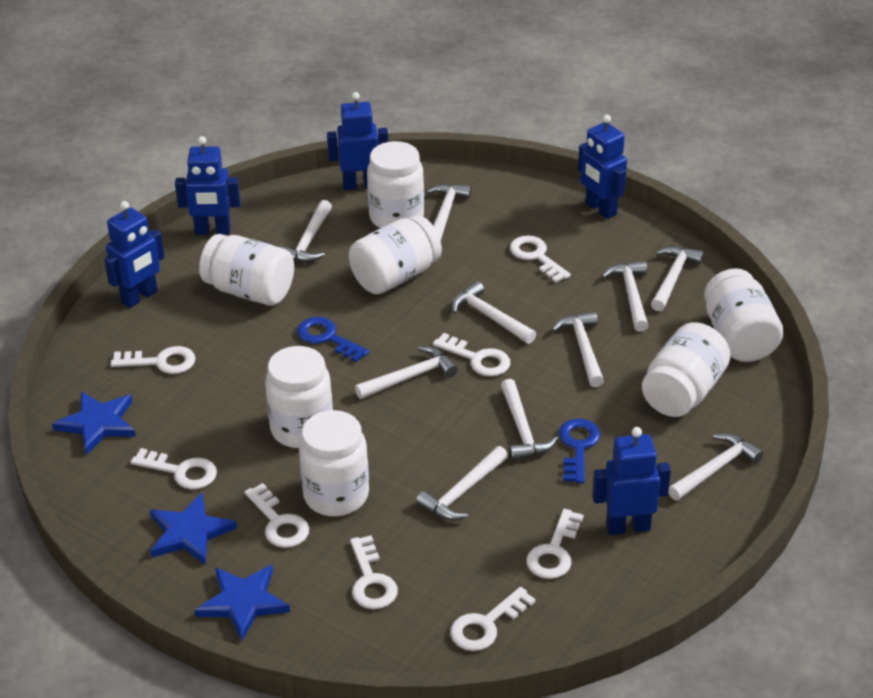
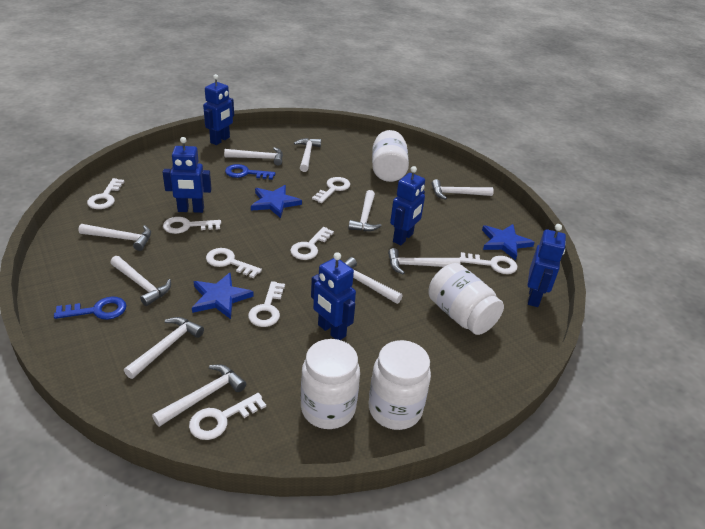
white jar: [199,234,294,305] [265,346,333,448] [299,410,369,516] [349,215,442,294] [367,141,424,228] [642,322,731,417] [704,268,783,362] = 7 -> [301,339,360,429] [369,340,431,430] [372,130,409,182] [428,263,504,335] = 4

